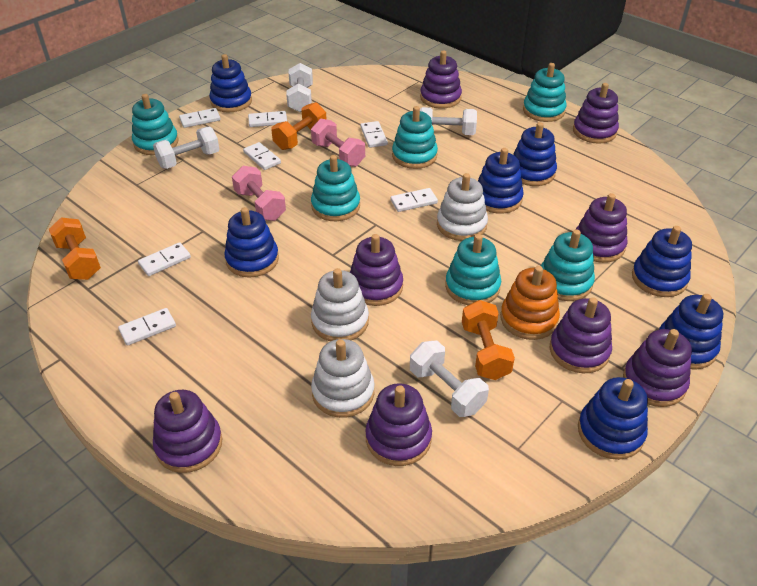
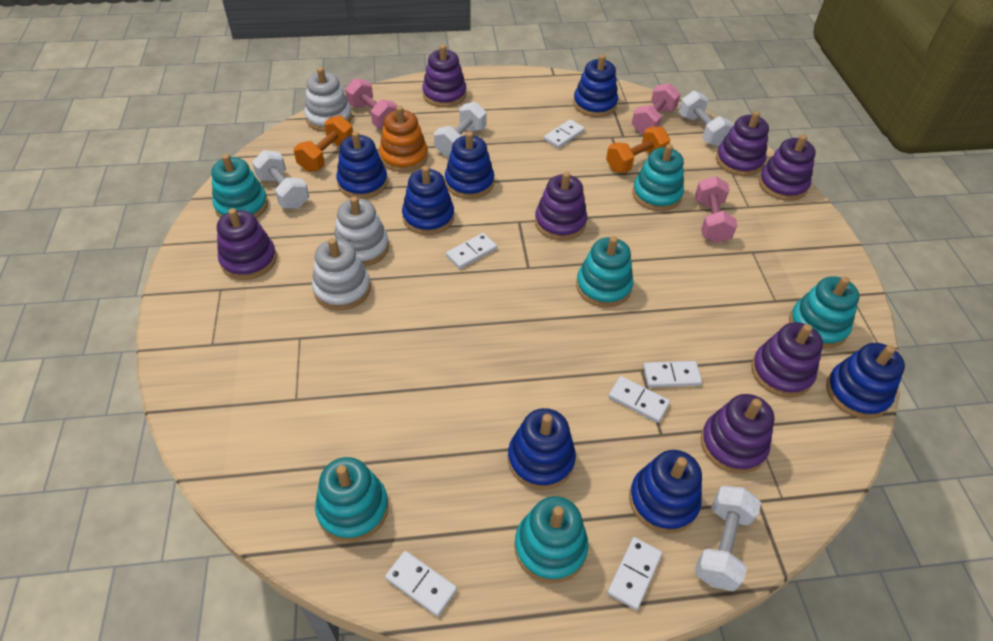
orange dumbbell: [49,218,101,280] [271,102,327,150] [462,300,515,380] = 3 -> [294,115,353,172] [606,127,670,173] = 2
pink dumbbell: [232,166,286,221] [311,119,365,167] = 2 -> [345,78,398,129] [632,83,680,135] [695,176,737,243] = 3
purple stacking toy: [153,390,223,473] [350,234,403,306] [365,383,432,466] [420,50,462,109] [550,297,612,373] [573,83,619,144] [576,193,628,263] [623,329,692,407] = 8 -> [217,208,277,280] [422,45,466,107] [535,172,587,241] [701,394,774,474] [716,111,769,176] [751,322,823,398] [759,135,816,201] = 7
white domino: [118,308,176,346] [138,242,191,276] [179,108,220,128] [243,142,281,170] [248,111,287,127] [360,121,388,148] [391,188,438,212] = 7 -> [385,551,457,616] [446,233,497,269] [544,119,585,148] [607,537,662,610] [608,376,670,423] [643,361,702,388] = 6

